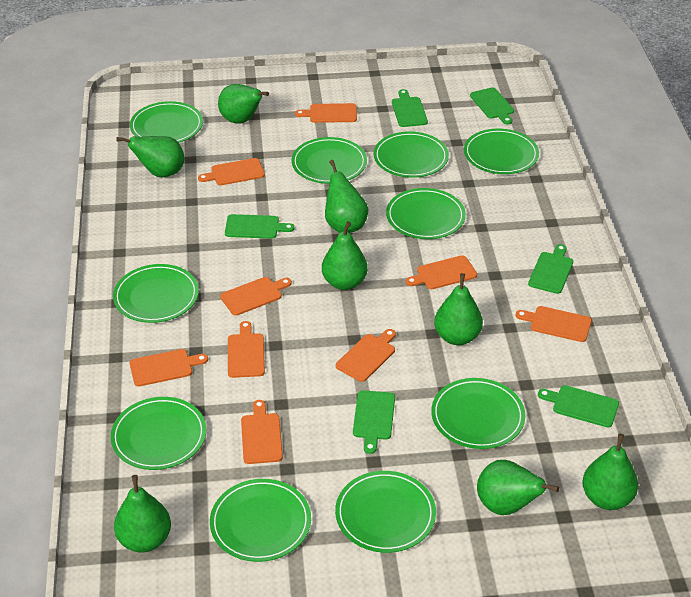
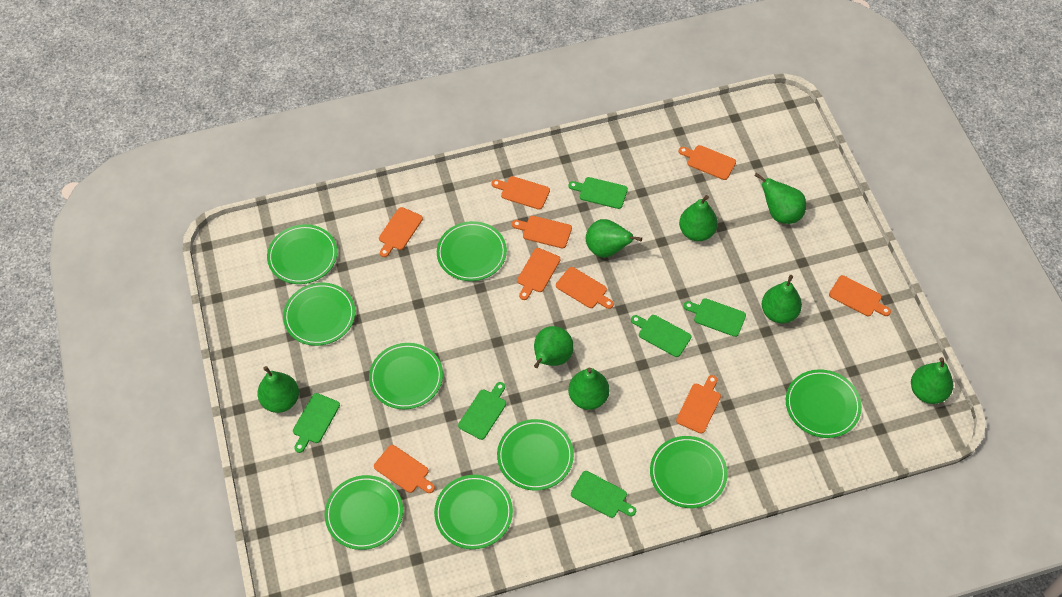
green plate: [111,397,206,470] [113,264,199,323] [130,101,203,143] [210,479,311,562] [291,137,367,184] [335,471,436,553] [374,132,449,178] [386,188,466,239] [431,378,525,449] [464,129,539,174] = 10 -> [267,224,337,284] [283,282,355,346] [325,475,403,550] [369,343,443,409] [434,475,513,549] [437,221,507,281] [497,419,574,491] [650,436,728,508] [786,369,862,438] = 9

